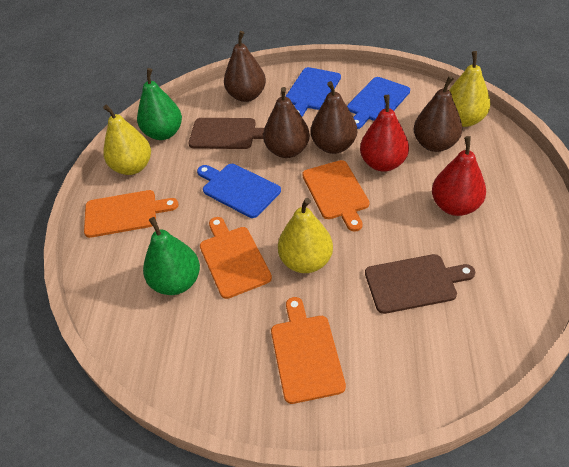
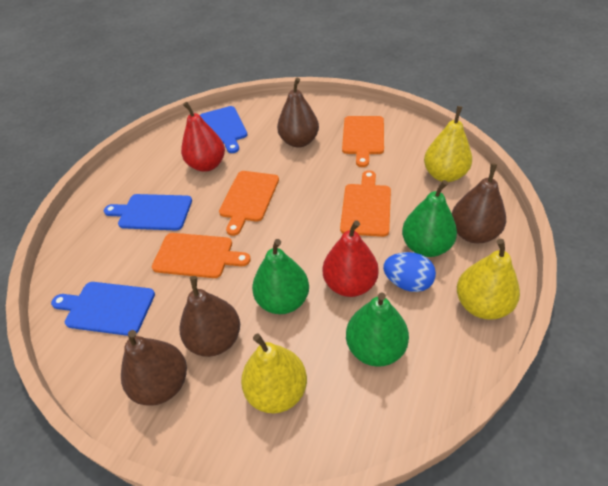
blue egg: none = 0 -> [383,252,436,292] = 1
brown cutting board: [189,118,264,149] [365,254,475,314] = 2 -> none = 0
green pear: [137,68,182,140] [143,217,200,295] = 2 -> [252,239,309,314] [346,292,409,367] [402,180,457,257] = 3

